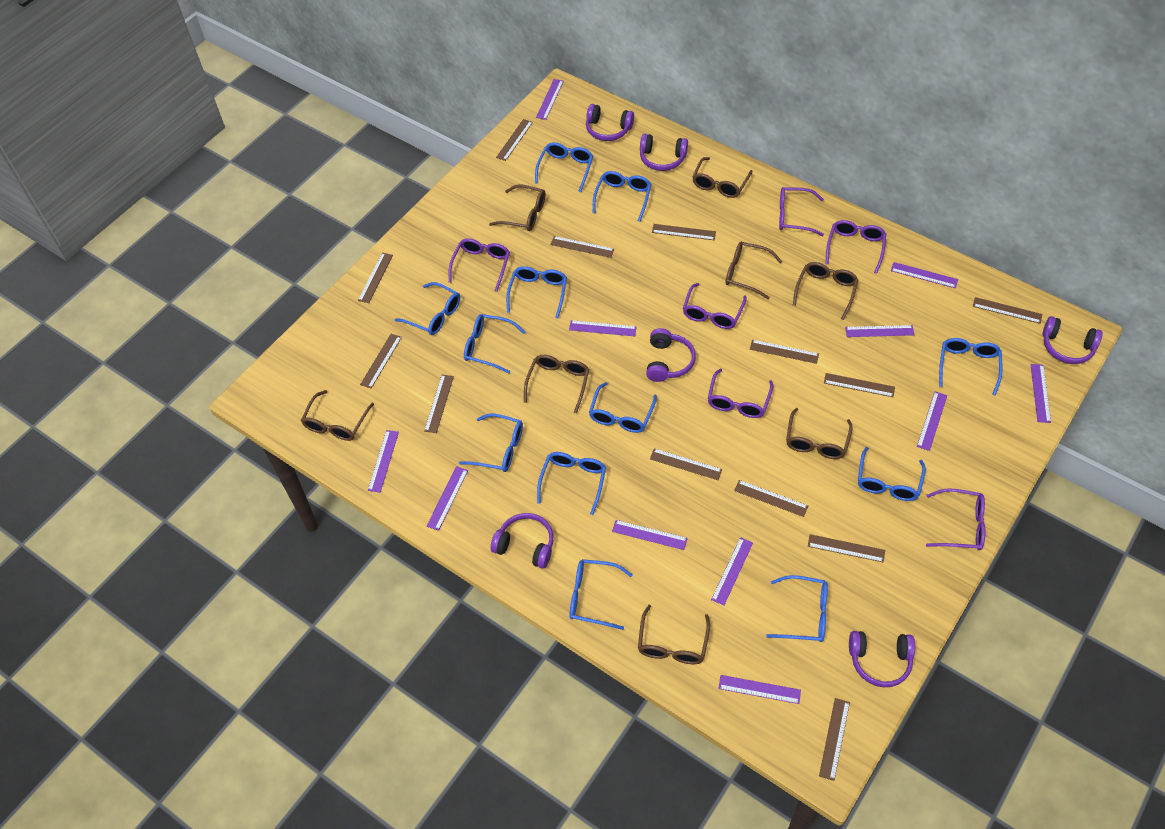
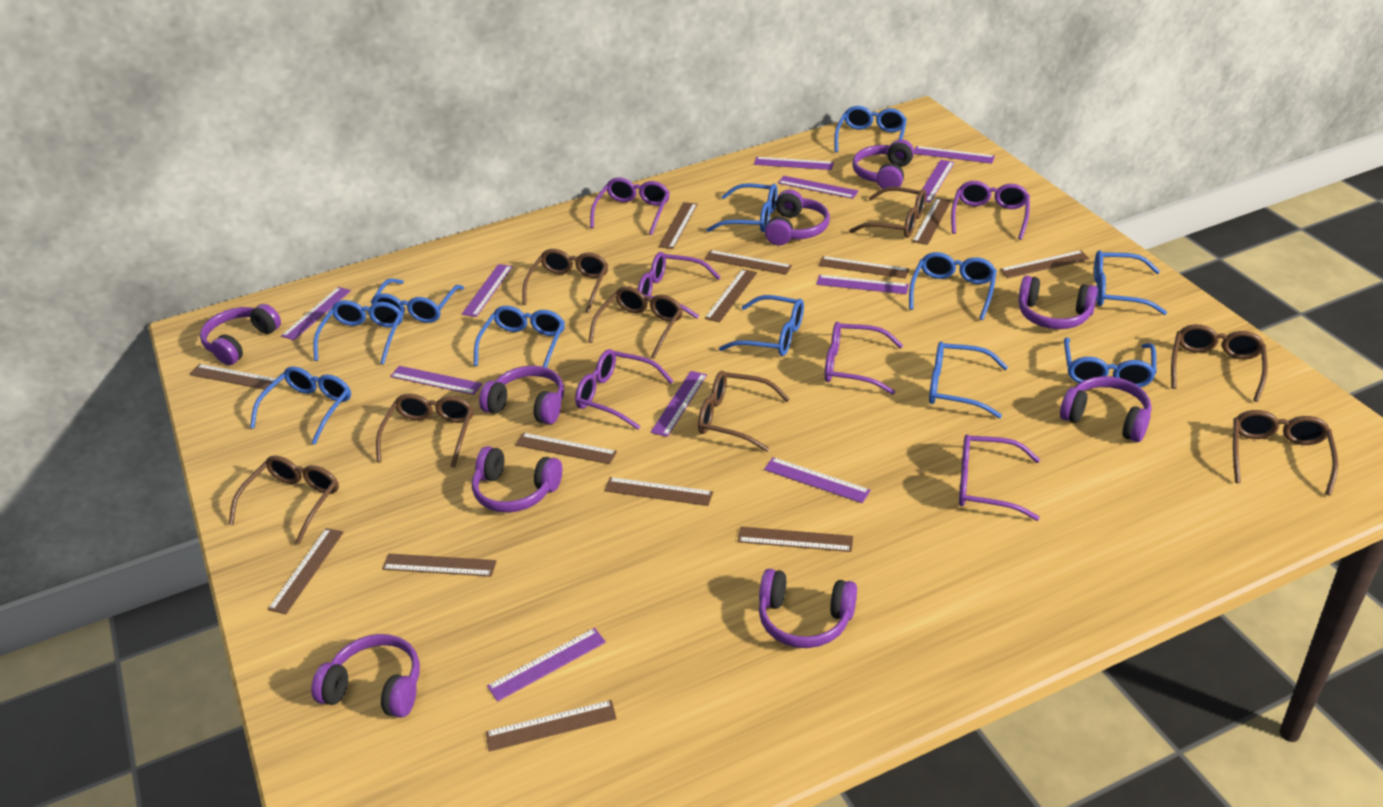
blue glasses: [395,282,460,335] [459,413,523,472] [464,314,525,373] [506,266,567,319] [535,142,593,192] [537,452,606,515] [570,559,633,630] [589,382,657,433] [593,171,651,222] [766,575,828,642] [858,447,926,501] [939,338,1003,395] = 12 -> [250,366,351,445] [313,300,403,364] [371,279,464,323] [474,306,565,368] [706,183,778,232] [719,295,804,356] [834,106,907,152] [909,252,997,320] [929,342,1008,418] [1064,338,1156,387] [1094,250,1167,315] = 11
purple headphones: [491,513,554,569] [586,104,634,141] [640,134,688,171] [646,328,696,382] [849,631,915,687] [1043,316,1103,364] = 6 -> [200,304,281,365] [311,634,420,718] [472,446,562,513] [479,366,564,425] [759,569,857,648] [765,190,830,245] [852,139,914,189] [1018,276,1098,329] [1060,376,1151,442] = 9

